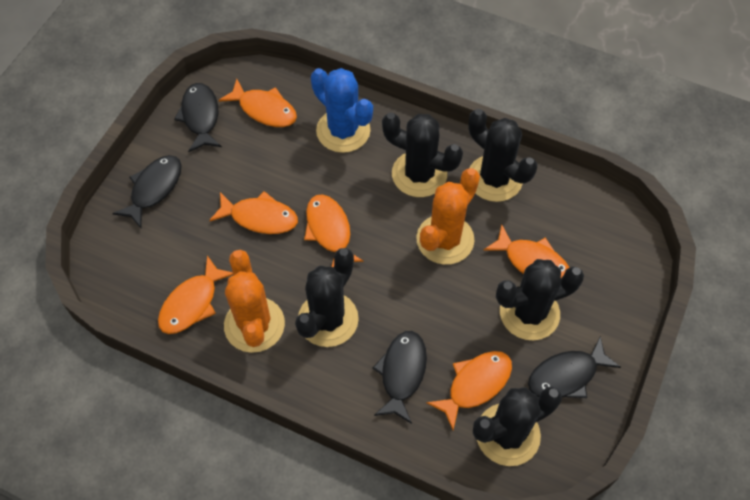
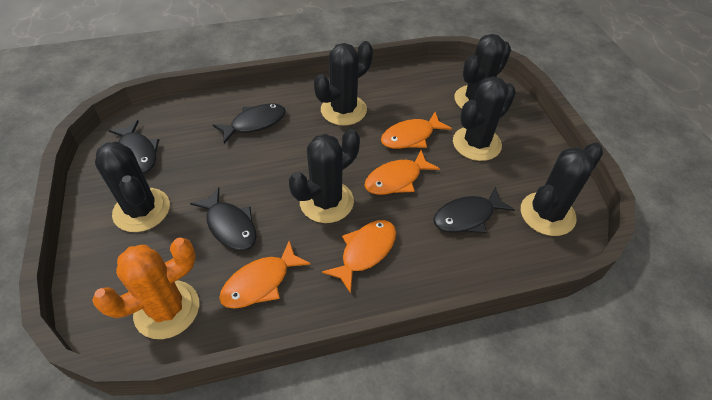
black cactus: [295,248,359,347] [382,113,463,197] [468,109,537,202] [473,386,562,466] [496,259,584,340] = 5 -> [95,142,170,232] [289,129,360,223] [314,41,373,126] [453,76,516,161] [455,34,511,109] [521,142,603,236] = 6
blue cactus: [311,68,373,153] = 1 -> none = 0
orange cactus: [224,250,285,353] [416,168,480,265] = 2 -> [92,238,199,339] = 1
orange fish: [158,255,233,334] [209,191,298,234] [219,79,297,127] [304,194,363,267] [426,351,512,430] [484,224,569,278] = 6 -> [219,241,311,309] [322,220,396,293] [364,150,440,195] [381,112,452,149] = 4

